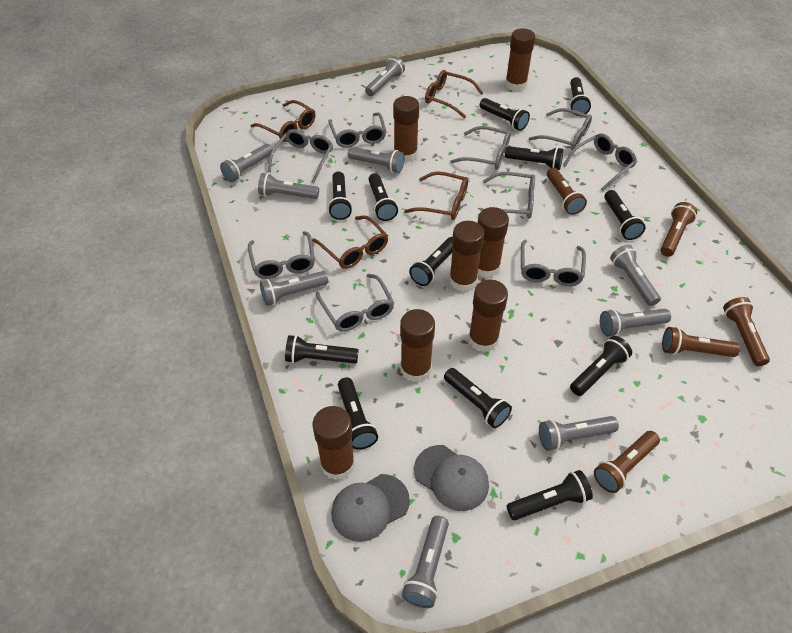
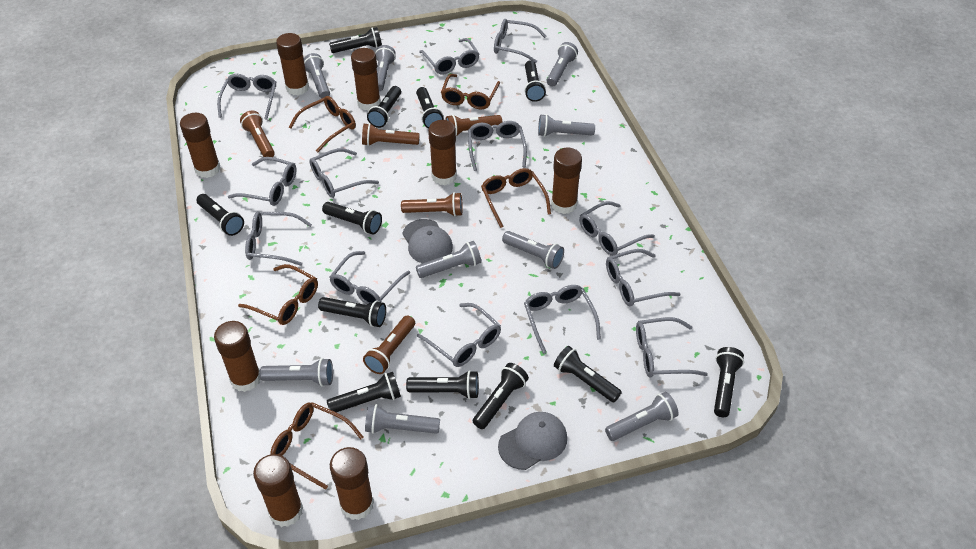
brown glasses: [250,100,315,142] [312,215,388,269] [404,171,468,220] [425,70,483,118] = 4 -> [238,264,318,325] [270,402,363,490] [289,96,356,152] [441,74,500,110] [481,168,551,228] = 5
brown glue stick: [312,406,355,480] [393,96,419,162] [400,309,435,382] [449,221,484,292] [468,280,508,352] [478,207,509,278] [505,28,535,91] = 7 -> [180,113,221,178] [214,321,260,392] [253,454,303,527] [276,33,309,95] [330,447,374,520] [351,48,381,111] [428,120,457,185] [551,148,582,214] = 8
grey glasses: [248,231,315,279] [268,129,333,183] [316,274,394,332] [328,112,386,148] [450,126,511,170] [478,172,535,219] [521,240,586,286] [529,108,592,150] [563,133,637,191] = 9 -> [217,74,276,120] [228,157,297,206] [245,212,312,266] [309,148,379,198] [329,251,410,304] [417,303,501,367] [419,38,479,75] [468,121,527,171] [494,19,546,63] [524,285,601,354] [579,201,655,256] [606,249,681,307] [636,317,708,378] = 13

